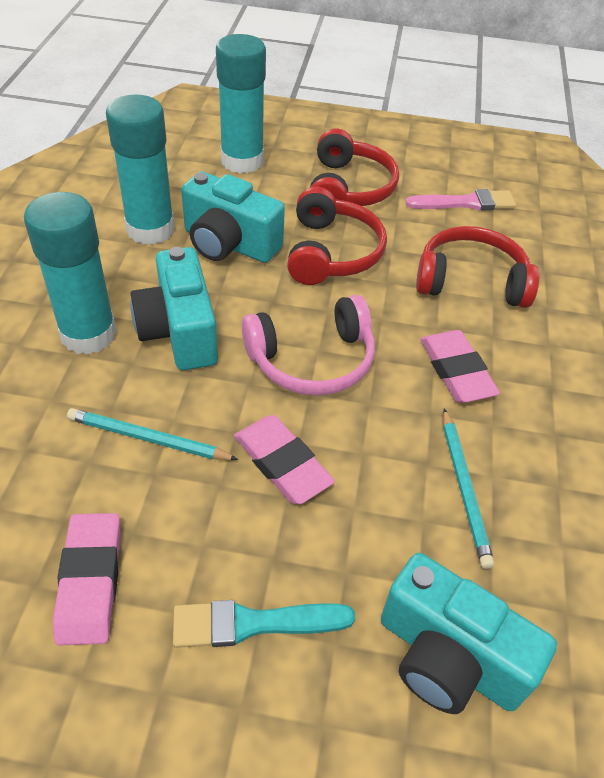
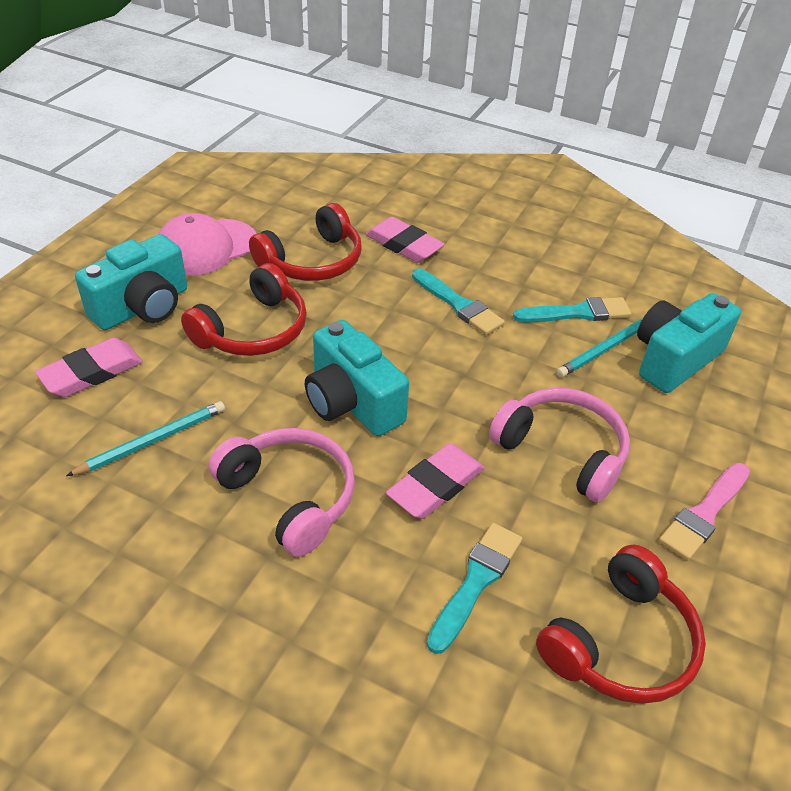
pink cap: none = 0 -> [158,213,257,276] = 1
pink headphones: [242,295,375,396] = 1 -> [208,428,355,557] [489,388,630,503] = 2
turquoise brush: [173,600,356,648] = 1 -> [412,268,505,335] [427,523,523,654] [513,297,631,322] = 3
turquoise glue stick: [24,192,117,355] [106,95,175,245] [216,34,266,174] = 3 -> none = 0

